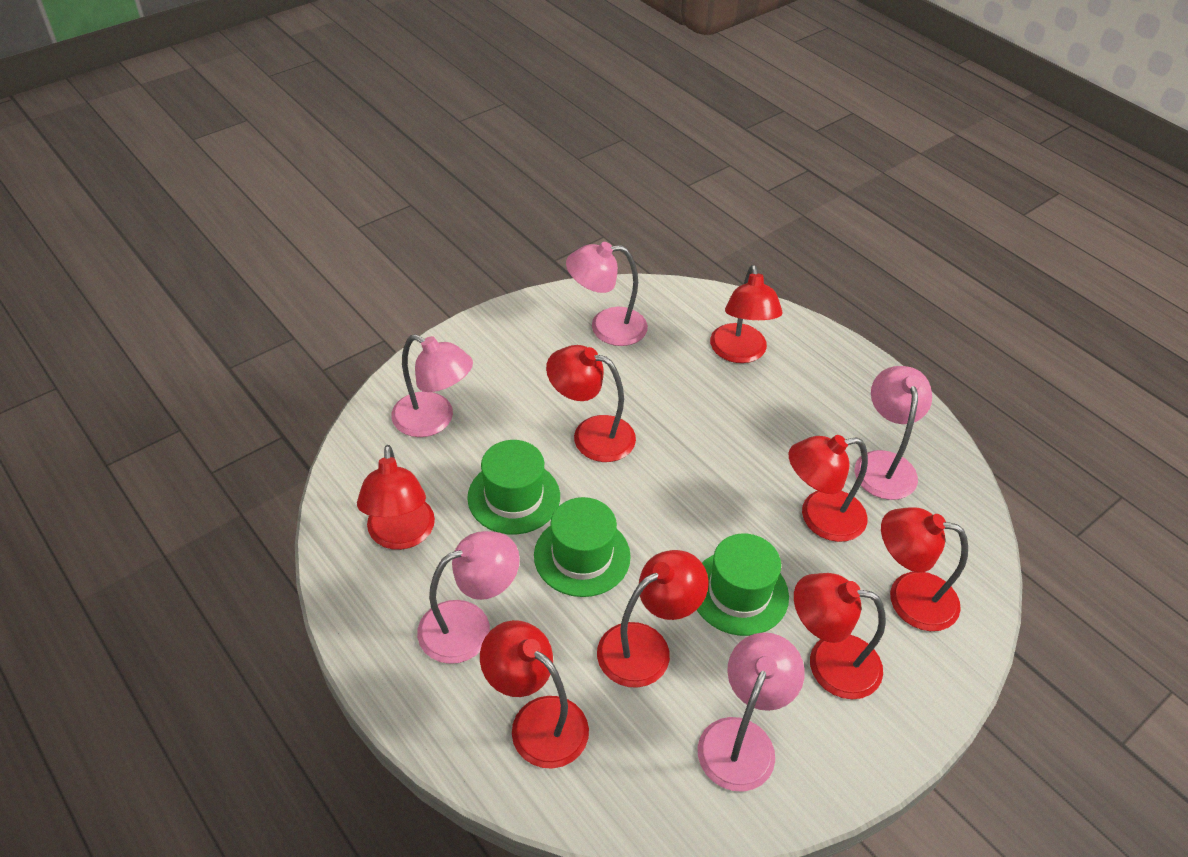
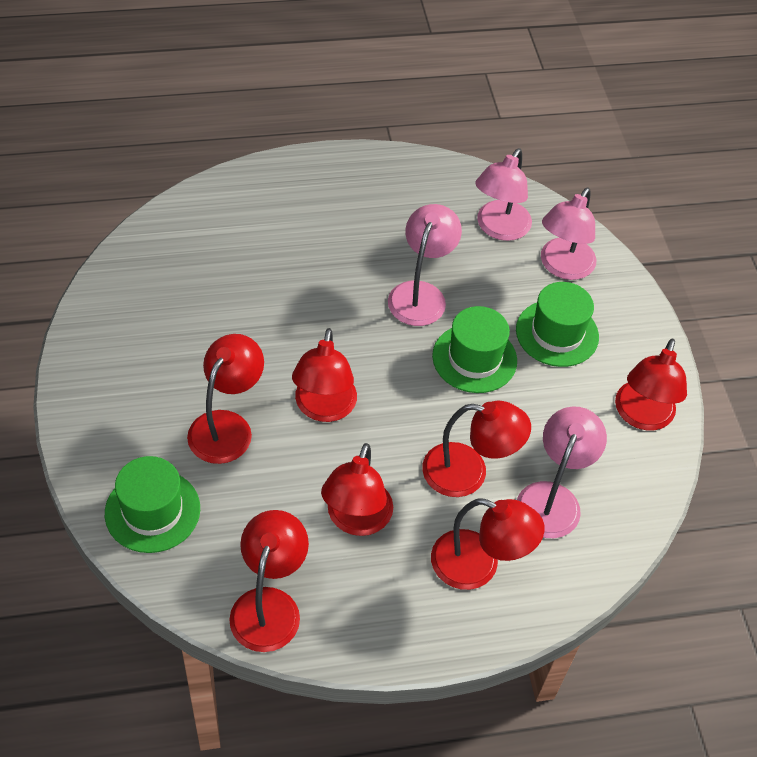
pink lamp: [391,334,473,437] [417,531,520,664] [566,242,648,346] [698,633,805,792] [855,366,932,500] = 5 -> [388,204,462,326] [475,148,532,241] [517,406,607,538] [541,188,596,280] = 4
red lamp: [357,445,435,550] [480,620,589,769] [546,345,636,462] [597,550,709,688] [710,265,783,363] [788,435,868,542] [794,573,886,699] [881,507,968,631] = 8 -> [187,334,264,464] [229,510,309,652] [292,328,357,422] [321,443,393,536] [422,401,531,497] [431,498,545,590] [615,339,687,430] = 7

